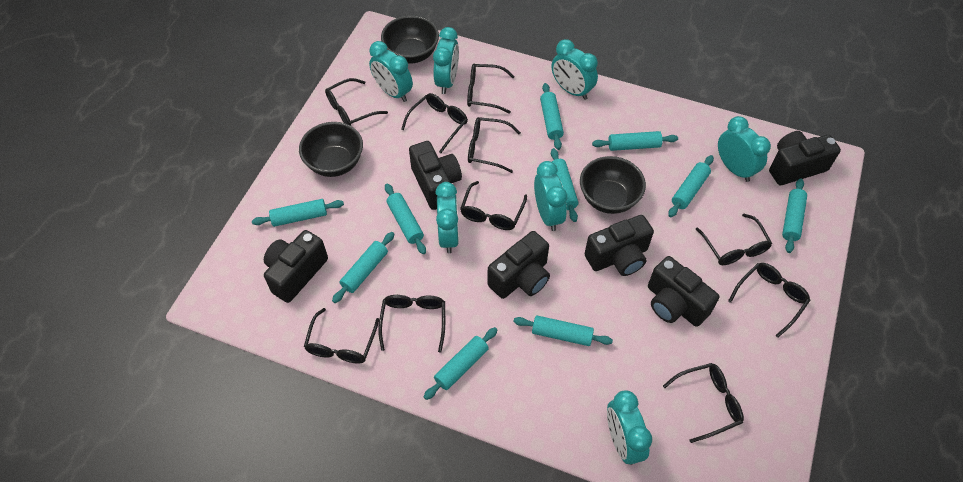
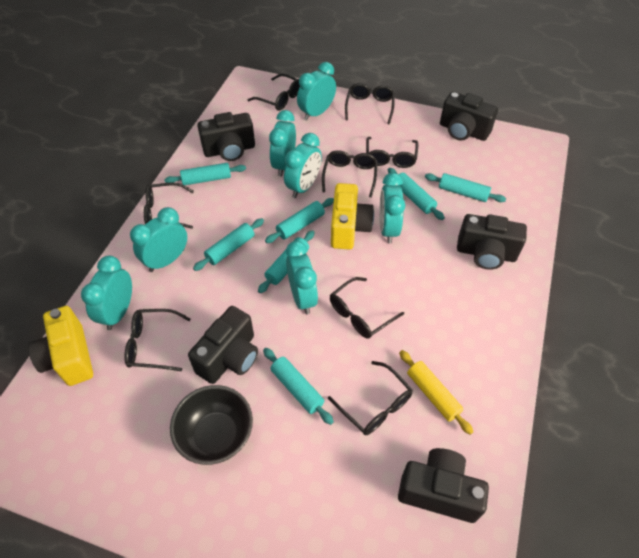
black bowl: [299,122,363,177] [381,15,439,63] [580,156,646,214] = 3 -> [170,385,253,465] = 1
black camera: [264,230,328,303] [409,141,462,210] [487,231,550,299] [584,215,654,276] [648,256,719,327] [769,131,841,185] = 6 -> [188,306,258,384] [197,112,255,161] [398,448,489,523] [440,92,498,141] [457,214,527,270] = 5
black glasses: [304,308,379,364] [325,78,388,126] [378,295,445,353] [401,93,468,153] [460,181,527,230] [467,64,515,114] [468,117,521,173] [663,363,744,443] [696,214,772,265] [728,263,810,338] = 10 -> [124,309,191,371] [144,183,194,229] [248,74,300,111] [322,150,378,198] [328,361,413,435] [330,277,404,339] [345,83,395,125] [366,137,418,168] = 8
turquoise rolling pin: [252,199,344,227] [332,232,394,303] [385,183,426,254] [424,327,498,400] [513,316,613,346] [540,83,564,150] [551,148,578,222] [592,131,678,151] [668,155,714,217] [782,178,807,253] = 10 -> [164,163,246,185] [193,218,264,271] [258,230,315,293] [263,348,334,425] [265,198,334,243] [388,168,445,220] [425,173,506,202] = 7
yellow camera: none = 0 -> [28,306,93,386] [331,183,374,249] = 2
yellow rolling pin: none = 0 -> [399,350,473,435] = 1

